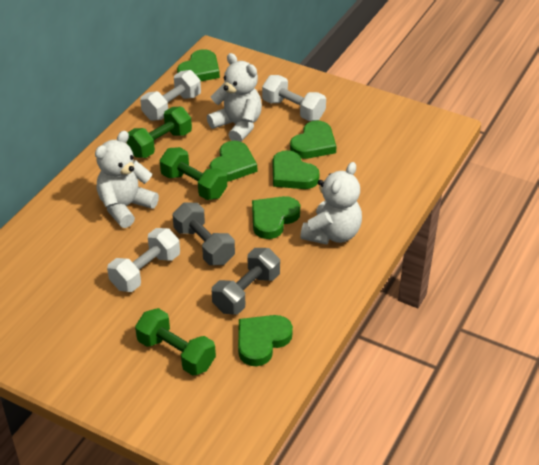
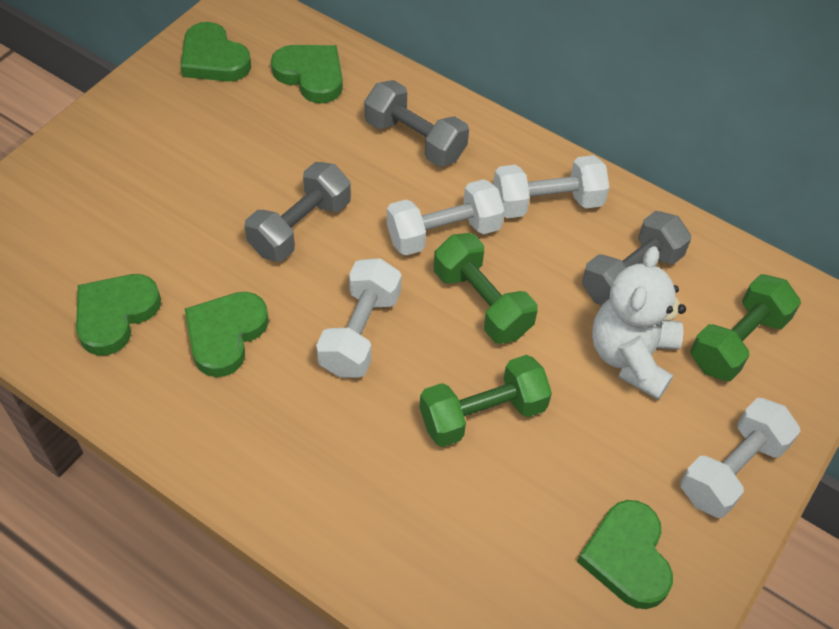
green heart: [177,49,220,81] [210,141,257,182] [238,315,293,366] [252,196,300,239] [273,150,320,189] [290,121,336,159] = 6 -> [76,274,161,356] [181,22,251,82] [185,292,269,377] [271,45,343,103] [577,500,673,609] = 5
grey dumbbell: [173,202,235,265] [212,248,280,315] = 2 -> [245,162,351,262] [364,80,469,167] [582,211,691,305] = 3
white dumbbell: [107,228,180,292] [140,70,201,121] [262,75,326,121] = 3 -> [316,258,402,377] [387,179,505,256] [493,155,610,218] [680,398,801,518] = 4
white teddy bear: [95,131,159,228] [207,53,262,142] [300,162,362,245] = 3 -> [592,246,686,400] = 1

